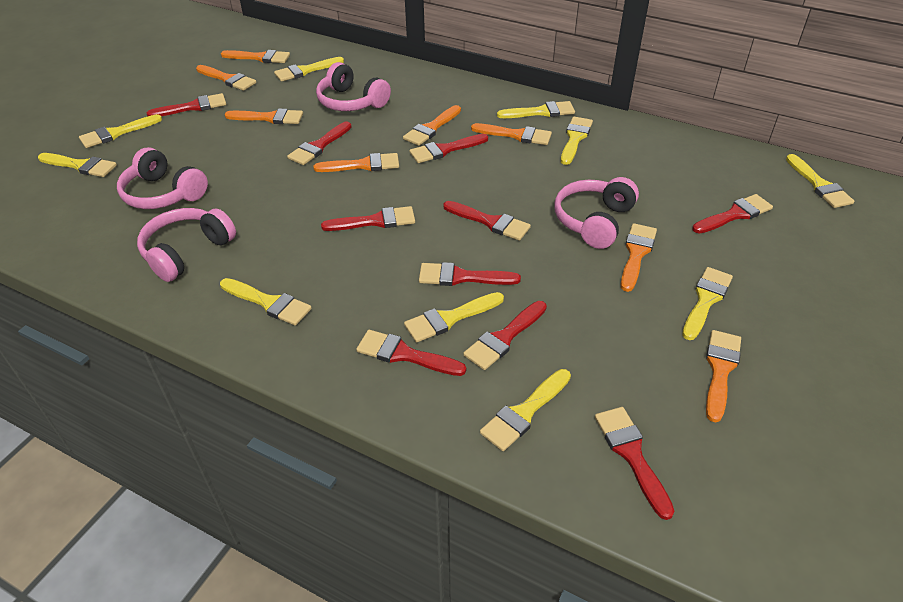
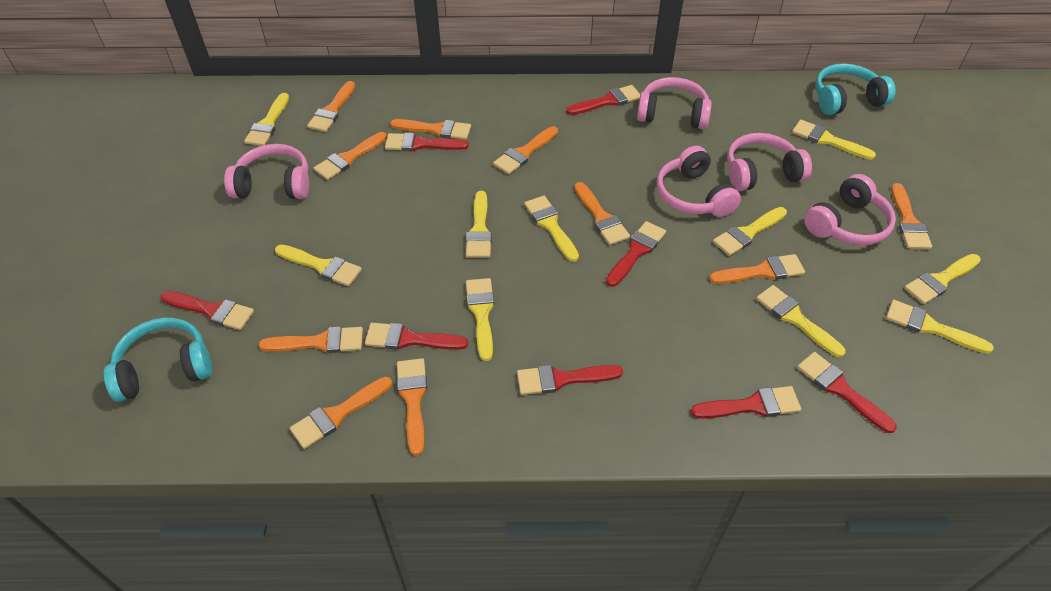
orange brush: [196,65,256,91] [221,50,290,63] [224,108,303,124] [314,153,399,172] [403,105,461,146] [471,123,552,145] [621,223,657,292] [706,330,741,422] = 8 -> [259,327,363,353] [290,377,392,449] [307,81,355,132] [314,132,387,180] [390,119,471,140] [397,358,427,456] [493,126,558,174] [574,182,630,245] [709,254,805,284] [891,183,932,249] = 10
pink headphones: [117,147,208,209] [137,208,236,282] [316,62,391,111] [554,177,639,249] = 4 -> [224,144,309,199] [637,77,712,129] [656,146,741,217] [727,133,812,191] [804,174,896,246] = 5
red brush: [147,93,226,116] [287,122,351,165] [321,206,415,231] [356,330,466,376] [409,134,488,163] [419,262,521,286] [443,201,531,241] [463,301,547,370] [595,407,675,520] [692,194,773,233] = 10 -> [161,291,254,330] [365,323,468,350] [385,133,469,151] [517,365,623,395] [566,85,640,115] [606,221,666,287] [691,386,801,419] [797,352,897,433] = 8
turquoise headphones: none = 0 -> [104,317,212,402] [815,63,896,115] = 2

